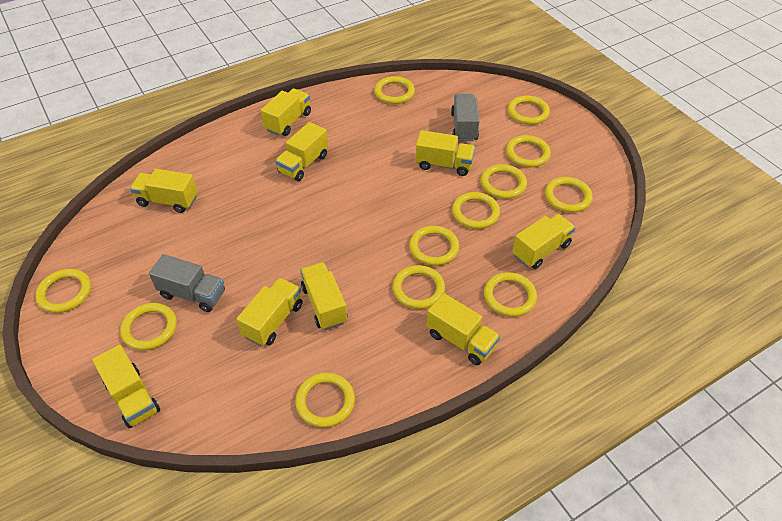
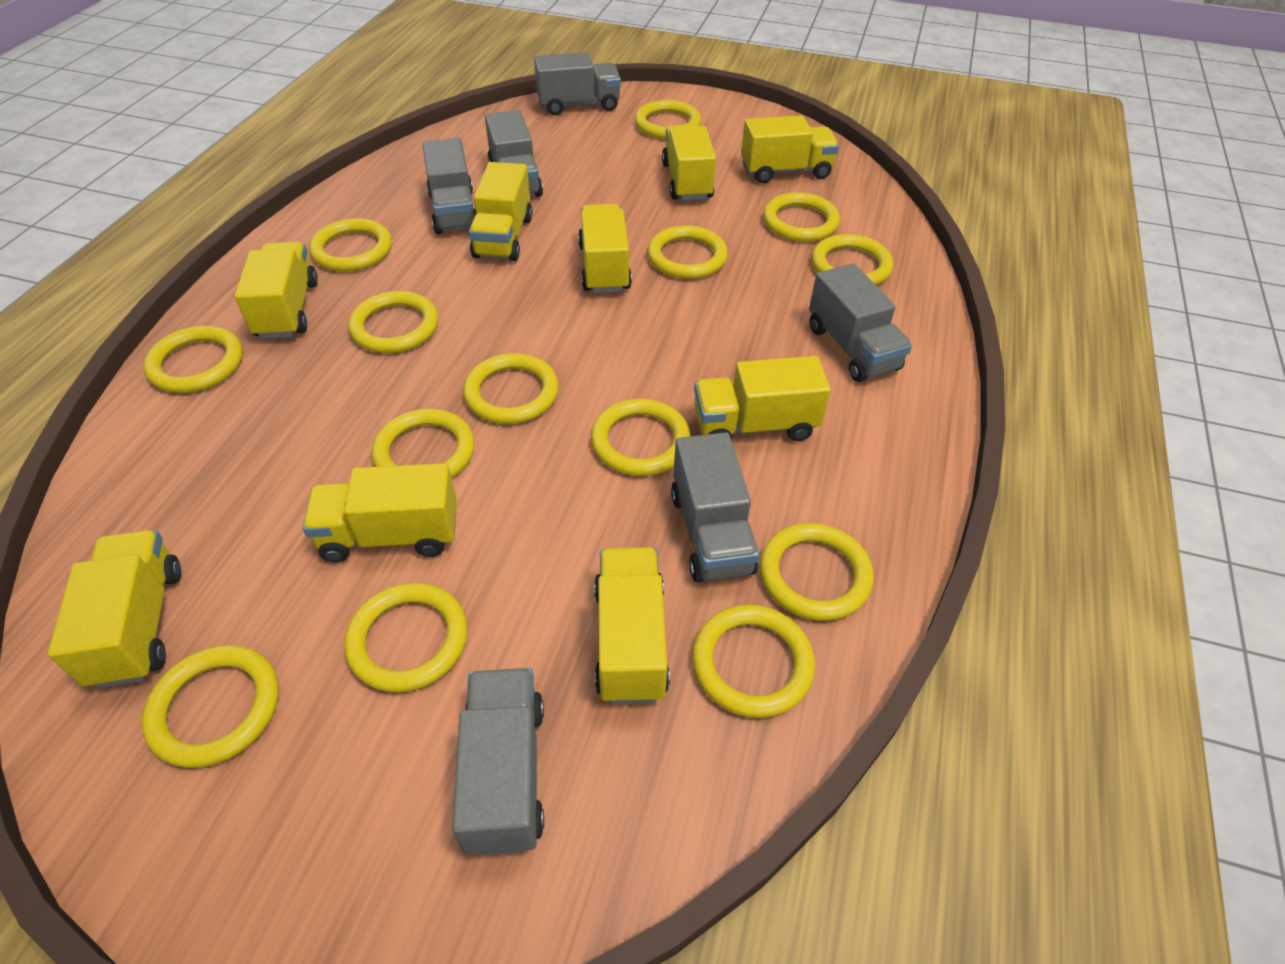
grey truck: [149,254,225,312] [451,94,479,141] = 2 -> [422,138,476,234] [452,668,544,856] [485,110,543,197] [534,52,621,115] [671,432,759,582] [809,263,912,382] = 6
yellow ring: [35,269,91,313] [120,303,177,350] [295,373,355,428] [374,76,415,104] [392,265,445,309] [409,226,459,266] [452,192,500,229] [481,164,527,199] [484,272,537,317] [506,135,551,167] [508,95,550,125] [545,177,593,213] = 12 -> [141,645,279,768] [143,326,243,393] [309,218,392,272] [344,583,468,693] [348,291,438,353] [371,409,475,478] [463,353,559,424] [591,399,690,476] [635,100,701,139] [647,225,728,279] [692,604,815,718] [760,523,874,621] [763,192,840,242] [812,234,893,285] = 14

